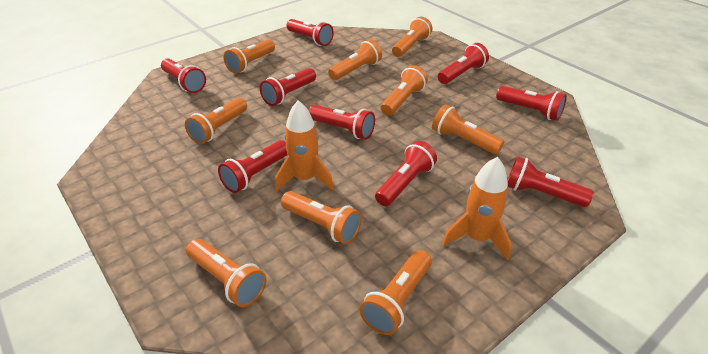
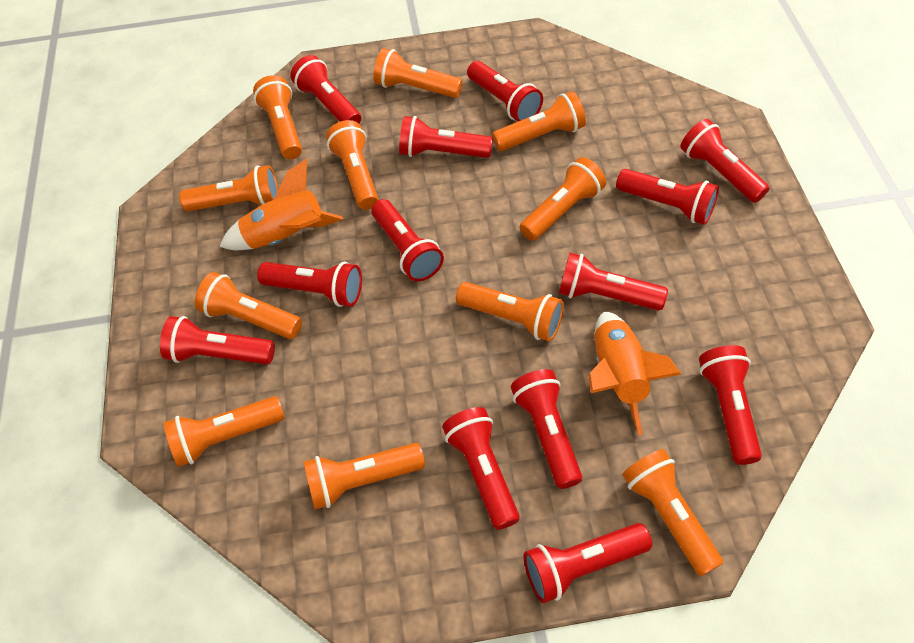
orange flashlight: [185,98,247,144] [186,239,267,307] [224,39,275,74] [281,191,362,244] [328,39,382,80] [359,250,432,335] [381,65,428,116] [392,17,432,57] [432,104,504,154] = 9 -> [164,396,285,467] [179,165,279,211] [195,272,302,339] [253,75,302,159] [303,443,425,509] [326,120,378,210] [373,48,463,98] [456,282,564,341] [492,91,586,151] [520,157,606,241] [622,449,723,576] = 11
red flashlight: [161,58,206,93] [218,140,287,193] [260,68,316,106] [287,19,334,46] [308,105,375,140] [375,141,437,206] [438,43,489,84] [496,86,567,121] [507,156,594,207] = 9 -> [160,316,275,365] [257,261,362,307] [290,55,361,123] [371,199,444,281] [399,116,493,158] [442,407,520,530] [467,61,543,121] [511,369,582,489] [524,523,652,603] [559,253,668,310] [616,169,719,225] [680,119,770,203] [699,345,762,465] = 13

